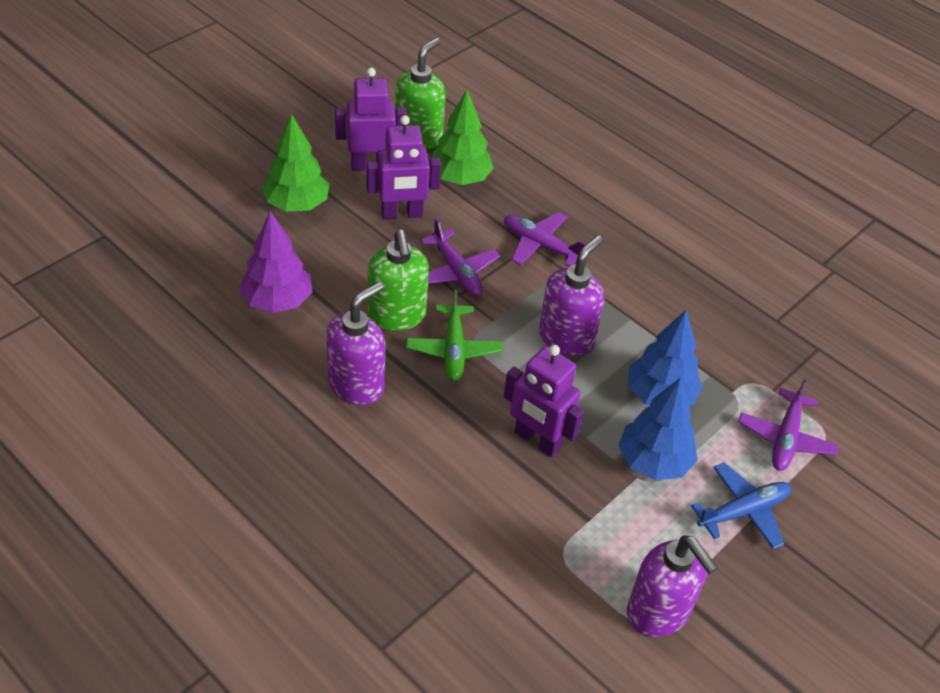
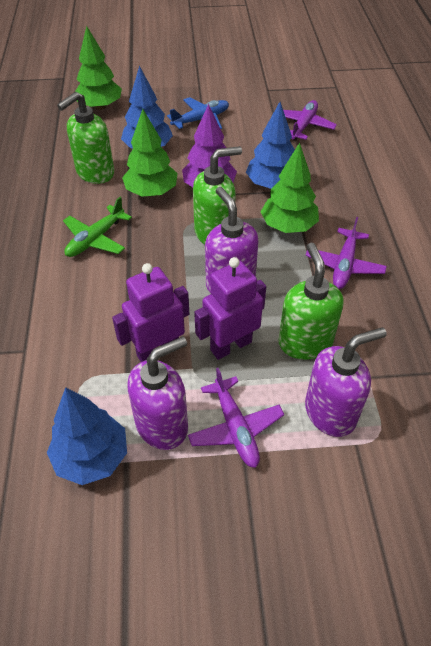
blue tree: [619,377,698,480] [628,310,703,406] = 2 -> [47,387,127,485] [121,66,173,148] [246,102,295,189] = 3
green soap dispenser: [368,230,429,331] [395,38,446,149] = 2 -> [57,92,114,184] [193,146,242,244] [278,243,344,360] = 3
green tree: [262,114,329,212] [431,90,494,185] = 2 -> [75,26,122,110] [122,109,178,197] [261,143,319,233] = 3
purple robot: [335,67,407,171] [367,115,441,220] [504,345,584,457] = 3 -> [112,263,189,362] [194,257,266,360] = 2

